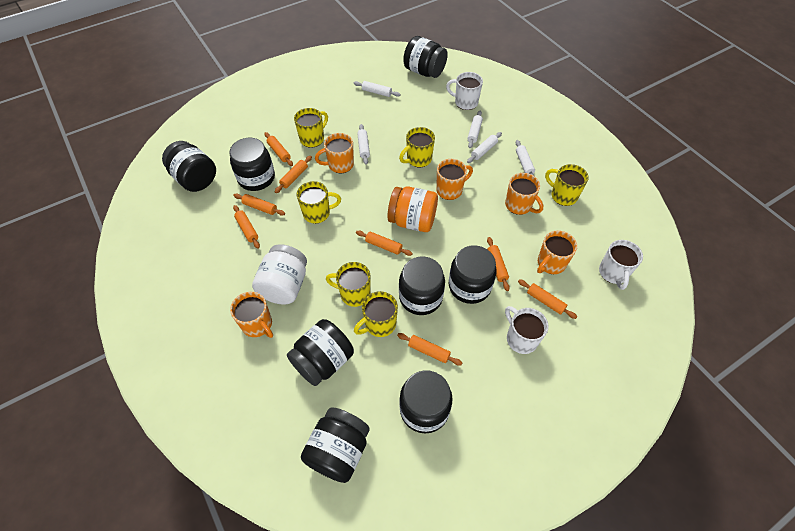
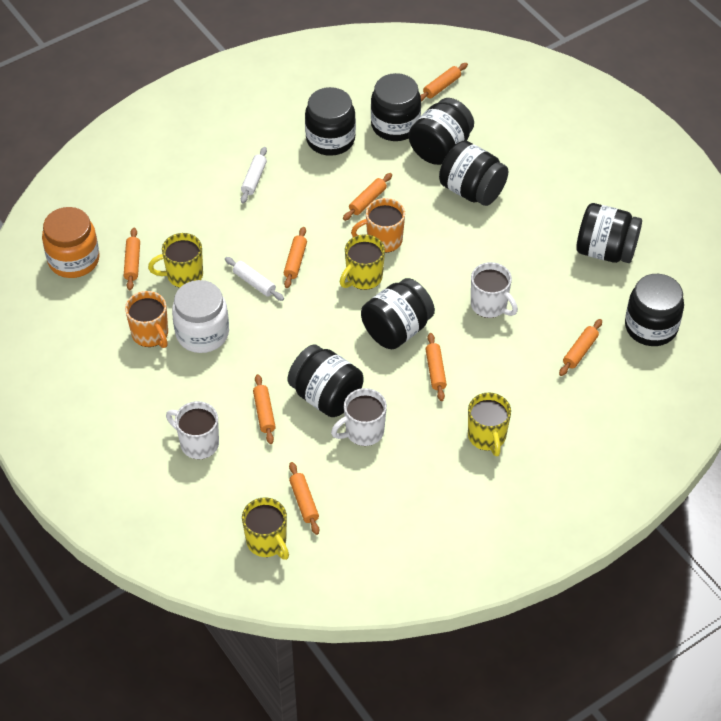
orange mug: [230,292,273,338] [315,133,354,173] [436,159,473,200] [505,173,543,215] [537,231,577,274] = 5 -> [125,291,168,348] [351,198,405,253] = 2
white rolling pin: [354,81,401,97] [357,124,370,164] [467,111,483,148] [467,132,502,163] [516,140,535,176] = 5 -> [225,257,284,301] [241,147,267,203] = 2
yellow mug: [294,108,328,148] [297,181,341,224] [326,262,370,307] [354,291,398,337] [399,127,435,167] [545,164,589,206] = 6 -> [148,233,203,288] [242,497,289,560] [340,234,385,290] [468,393,511,457] = 4

